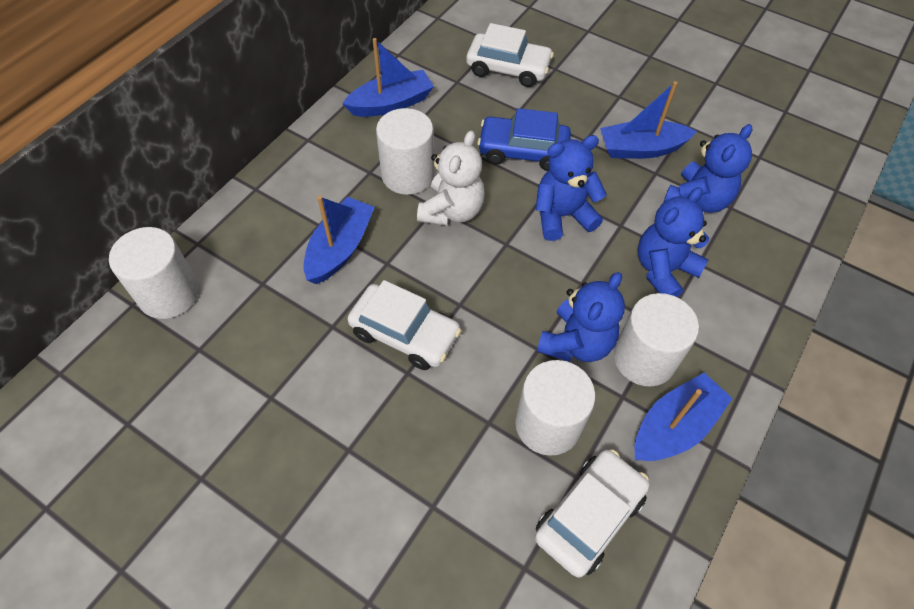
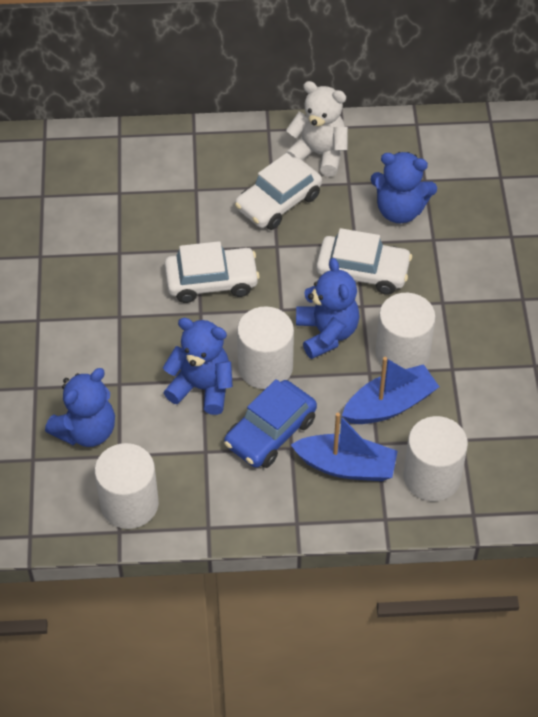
blue boat: [303,196,375,284] [342,38,434,117] [600,81,697,159] [634,373,733,461] = 4 -> [291,413,398,481] [342,357,439,424] = 2

